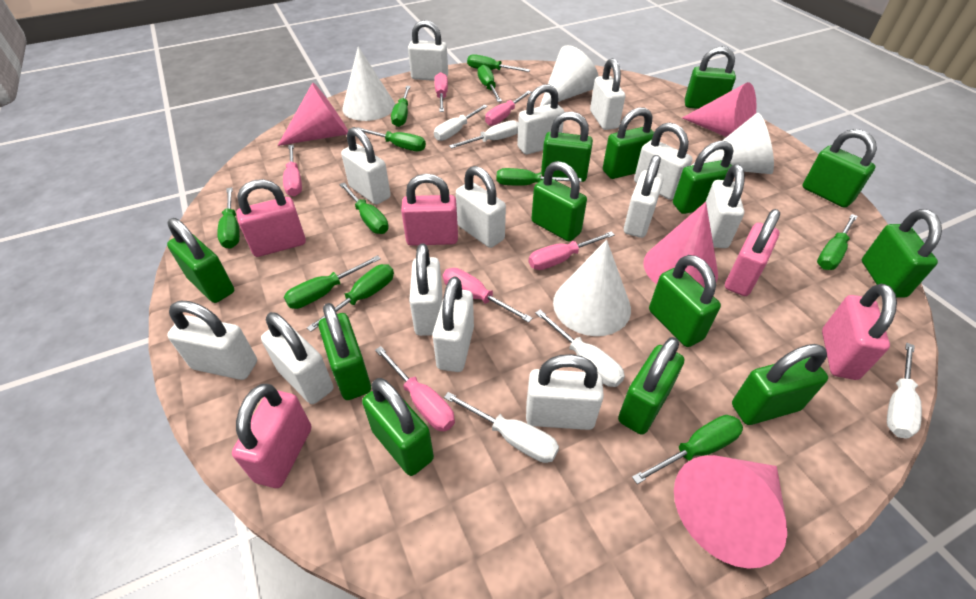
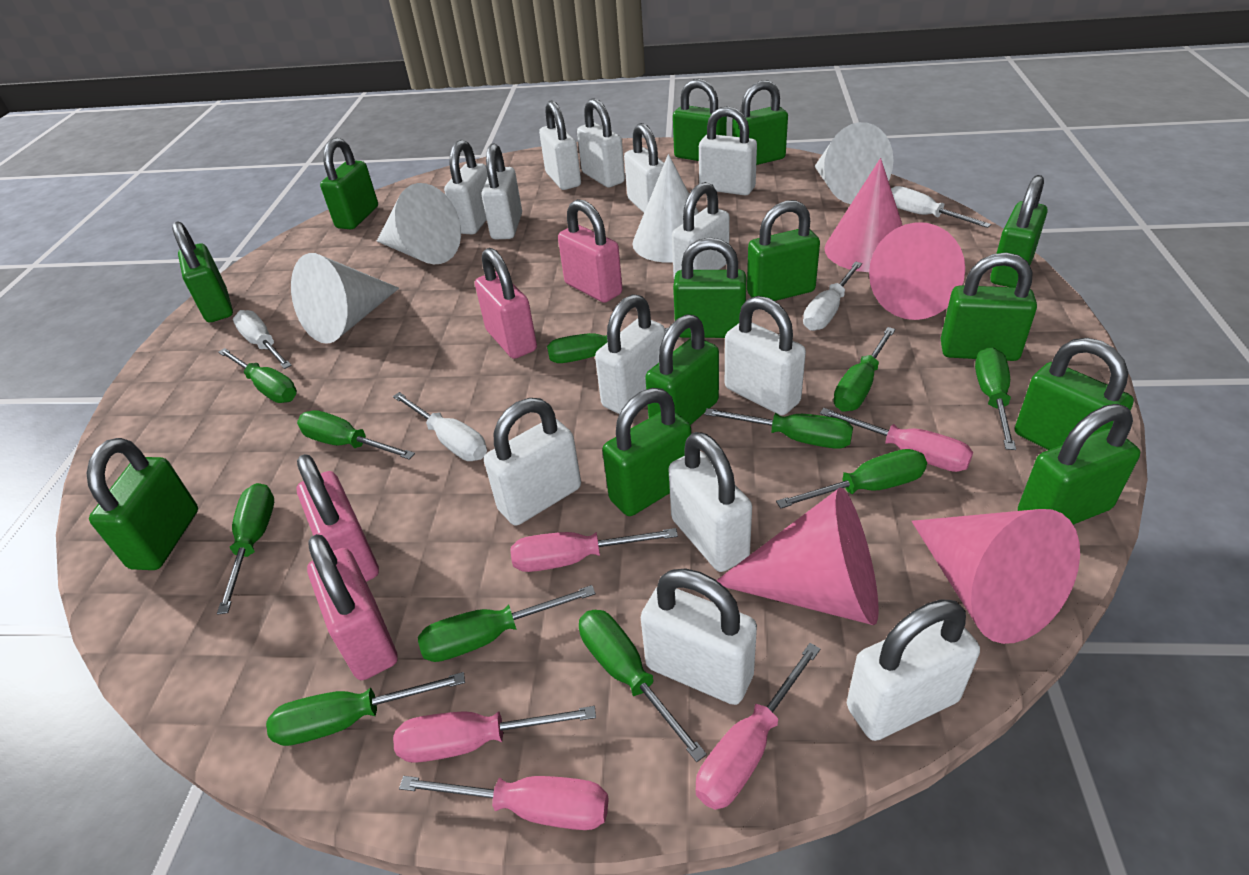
pink padlock: [232,384,311,488] [237,179,306,257] [401,174,458,246] [725,209,780,296] [822,284,897,380] = 5 -> [297,454,379,582] [307,534,398,680] [475,248,537,359] [558,199,623,303] = 4
pink screwdriver: [283,145,302,197] [375,346,455,431] [434,72,448,112] [443,268,533,323] [485,91,532,126] [529,231,615,270] = 6 -> [393,706,596,763] [399,776,609,830] [510,528,678,572] [696,643,820,810] [820,408,973,472] = 5
white screwdriver: [434,105,488,141] [444,392,559,463] [449,120,518,149] [535,310,625,387] [887,343,922,439] = 5 -> [233,310,292,369] [393,392,487,461] [803,261,862,331] [891,186,991,228] = 4

